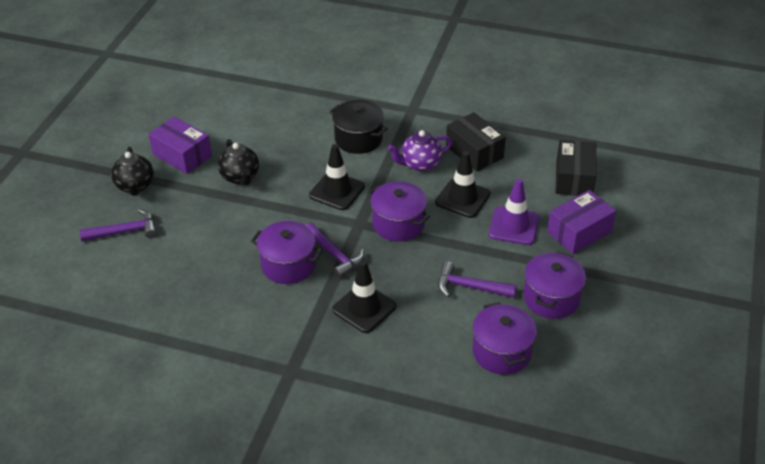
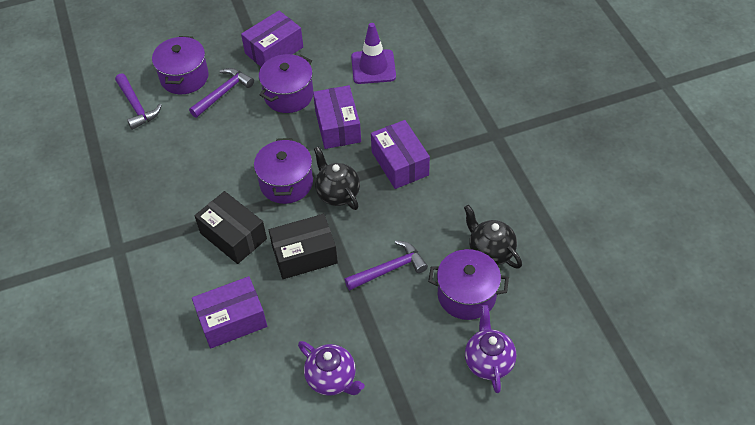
black pot: [329,100,388,154] = 1 -> none = 0
black traffic cone: [309,144,365,210] [332,260,396,333] [435,151,491,218] = 3 -> none = 0
purple box: [149,116,212,174] [547,190,616,254] = 2 -> [192,276,267,349] [241,11,303,67] [313,85,361,149] [371,120,430,189] = 4
purple teapot: [388,130,452,172] = 1 -> [298,341,365,396] [465,305,517,393] = 2

